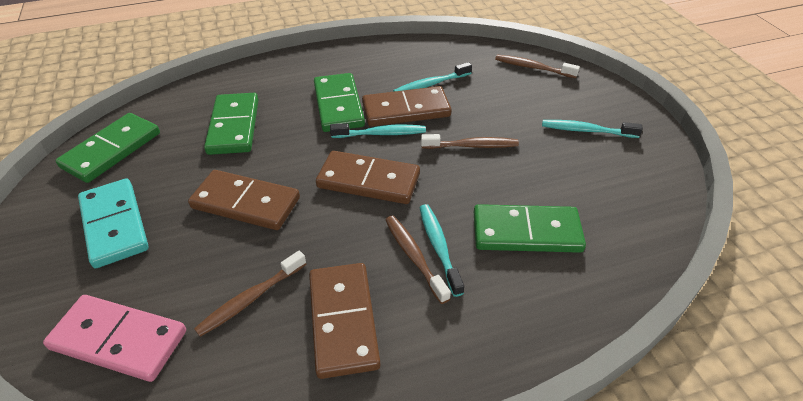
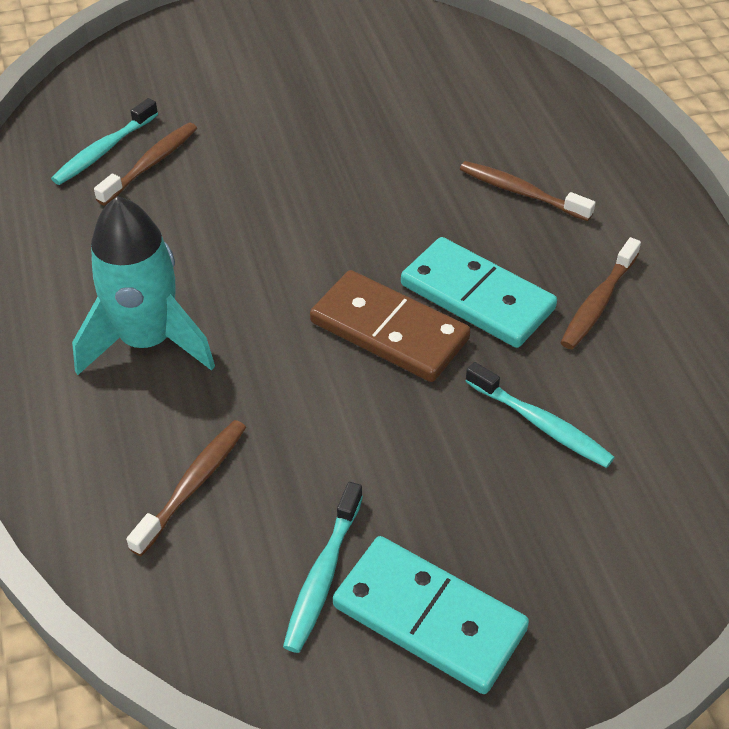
brown domino: [188,170,300,230] [309,263,381,379] [316,151,420,204] [362,86,451,127] = 4 -> [310,270,471,382] = 1
green domino: [56,113,160,183] [204,93,259,155] [314,73,365,132] [474,204,586,253] = 4 -> none = 0
pink domino: [43,295,186,382] = 1 -> none = 0
turquoise domino: [78,178,149,268] = 1 -> [333,536,529,694] [401,237,557,348] = 2
turquoise rocket: none = 0 -> [72,196,215,375] = 1
turquoise toothbrush: [330,123,426,138] [393,62,472,92] [419,204,464,297] [542,120,643,138] = 4 -> [51,98,158,185] [283,482,363,653] [465,362,615,468] = 3

